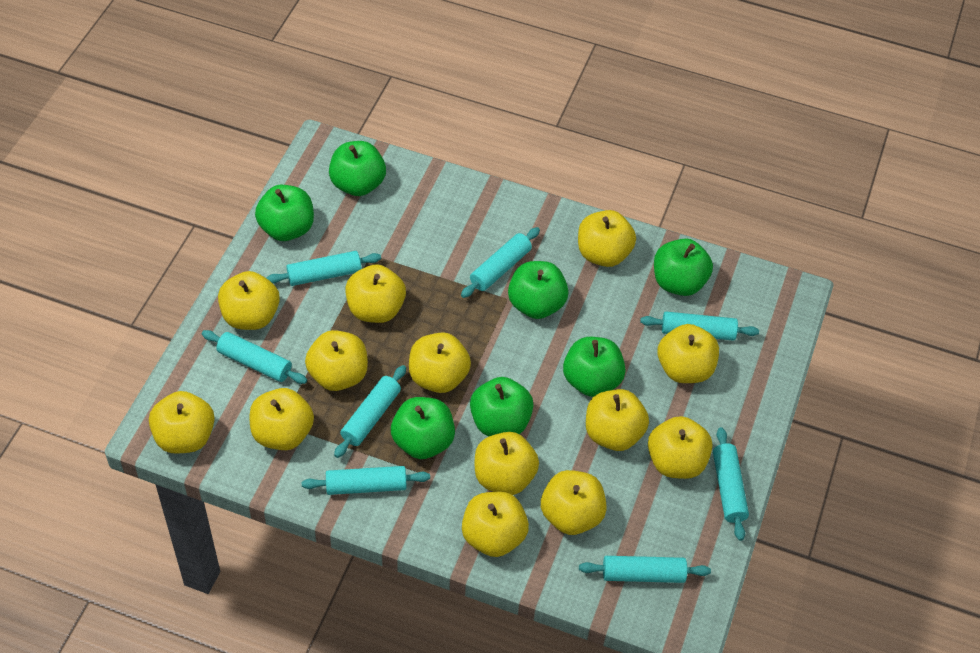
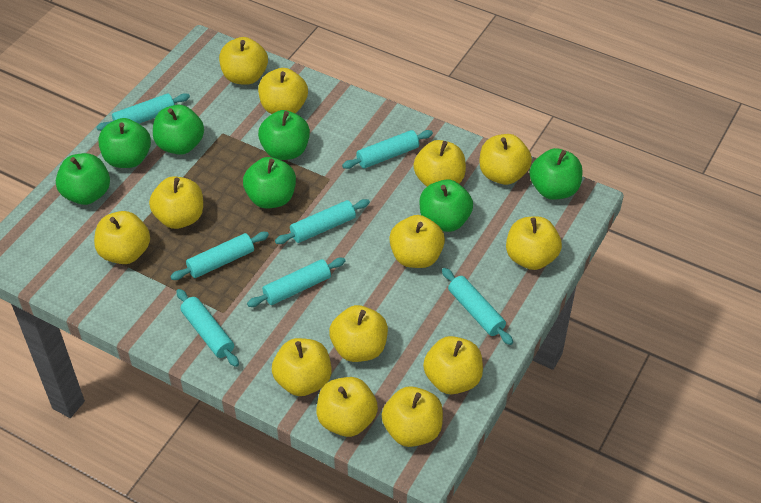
turquoise rolling pin: [202,330,307,384] [267,251,381,286] [302,466,430,495] [334,365,406,458] [461,227,540,298] [579,556,711,583] [640,311,759,341] [713,427,749,541] = 8 -> [96,93,190,131] [170,232,269,280] [176,289,239,367] [247,258,345,307] [275,199,370,244] [342,130,433,169] [442,268,513,345] = 7

